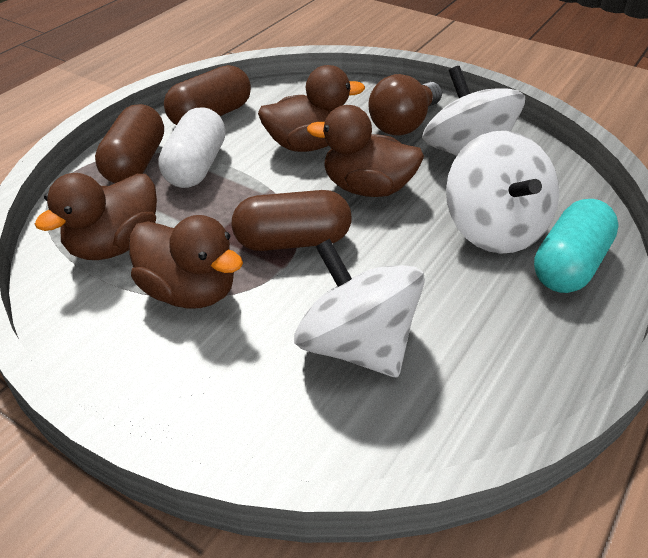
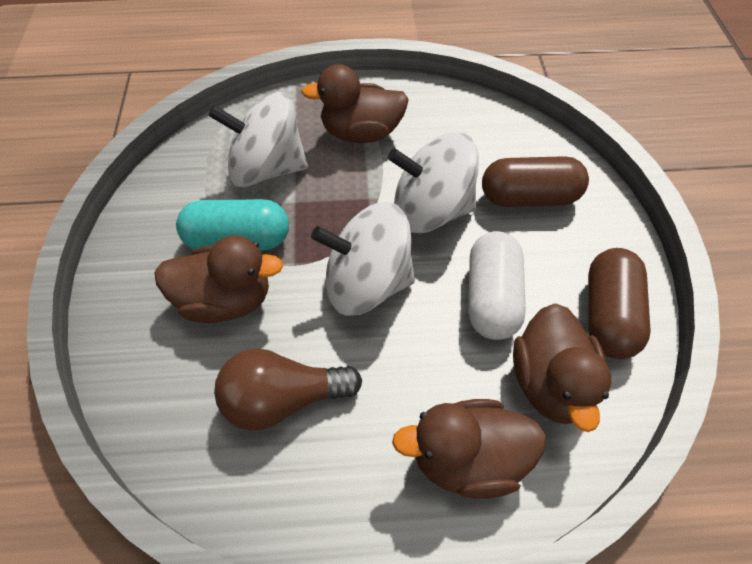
brown capsule: [95,104,164,183] [164,65,251,125] [231,190,351,251] = 3 -> [482,156,589,207] [588,248,651,359] = 2

